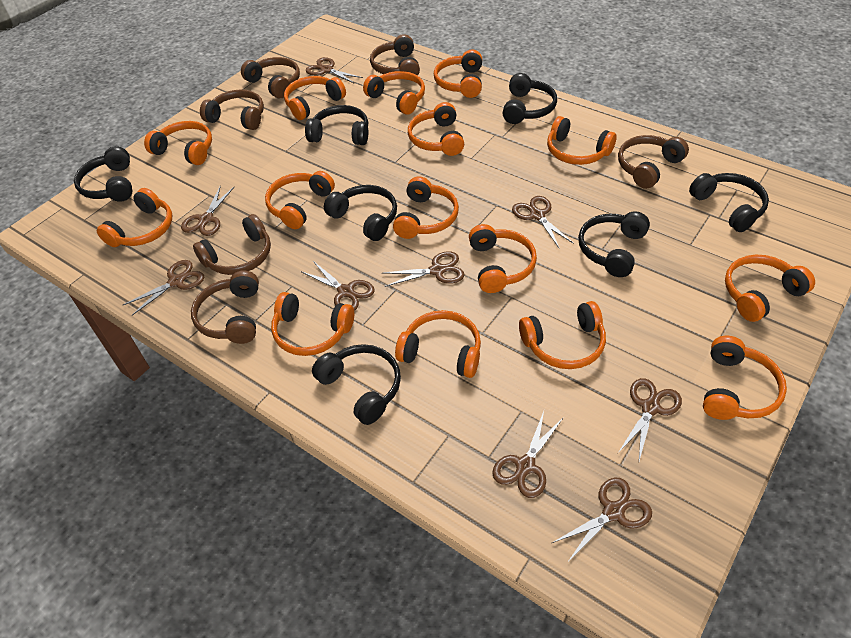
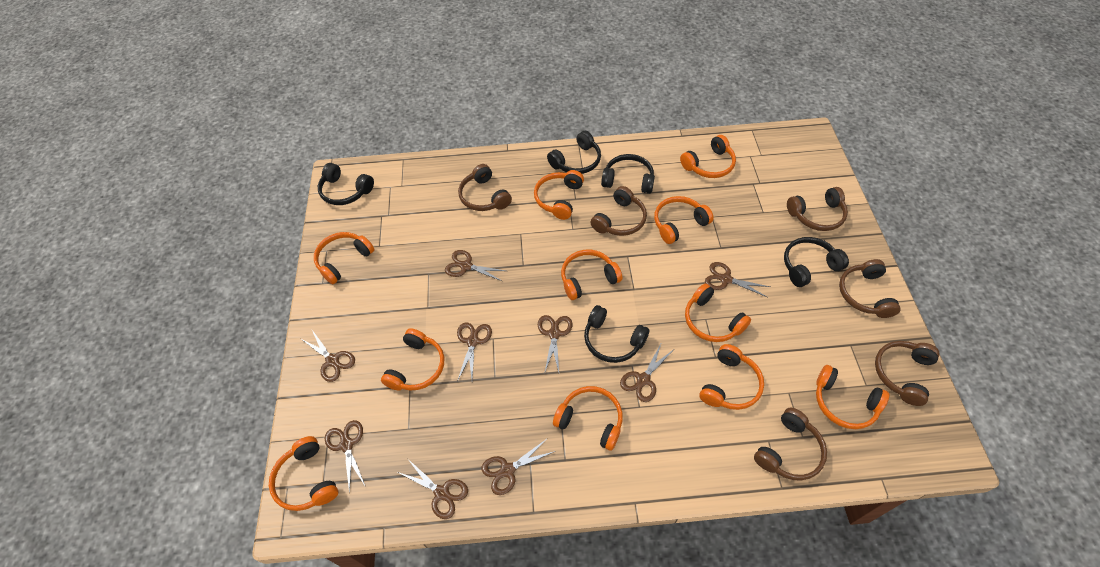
black headphones: [74,146,132,202] [305,105,368,145] [312,344,401,425] [324,185,397,241] [503,73,557,124] [578,211,650,277] [689,173,769,232] = 7 -> [318,163,374,205] [547,131,601,174] [584,305,649,363] [601,154,655,194] [784,237,849,287] = 5
orange headphones: [97,188,172,247] [144,121,212,165] [265,171,335,229] [271,292,354,356] [284,76,346,120] [363,71,425,115] [393,177,459,239] [395,310,481,378] [408,102,464,156] [434,50,482,98] [469,224,537,293] [519,301,606,369] [547,116,617,165] [703,336,787,420] [725,255,815,322] = 15 -> [269,436,338,511] [314,232,374,284] [381,328,444,391] [534,170,584,220] [553,386,623,451] [561,249,622,300] [654,196,714,244] [680,135,736,178] [685,283,751,342] [699,344,764,410] [816,365,890,429] = 11

